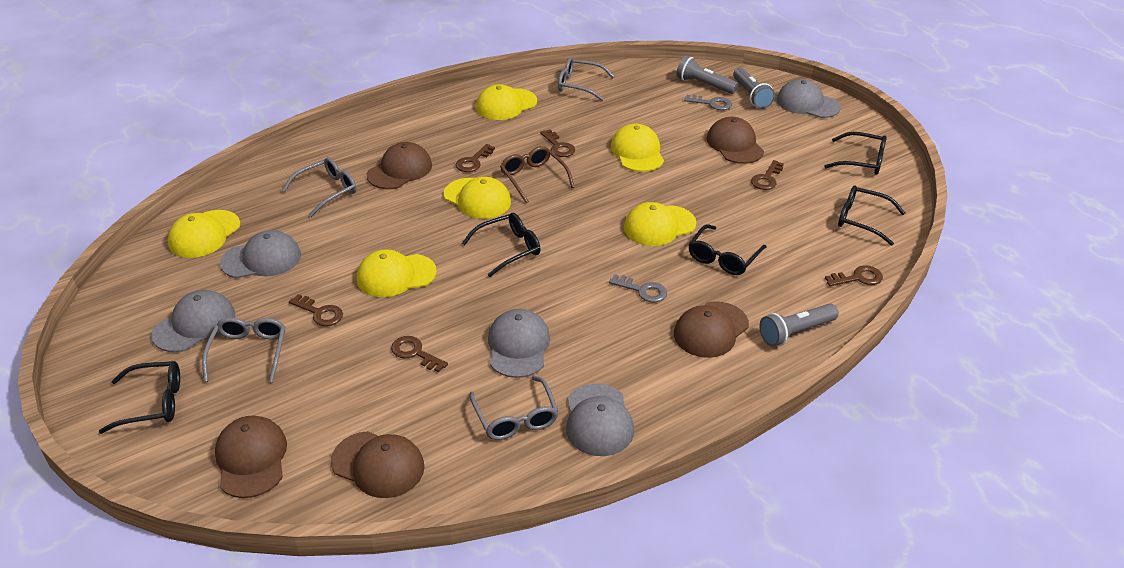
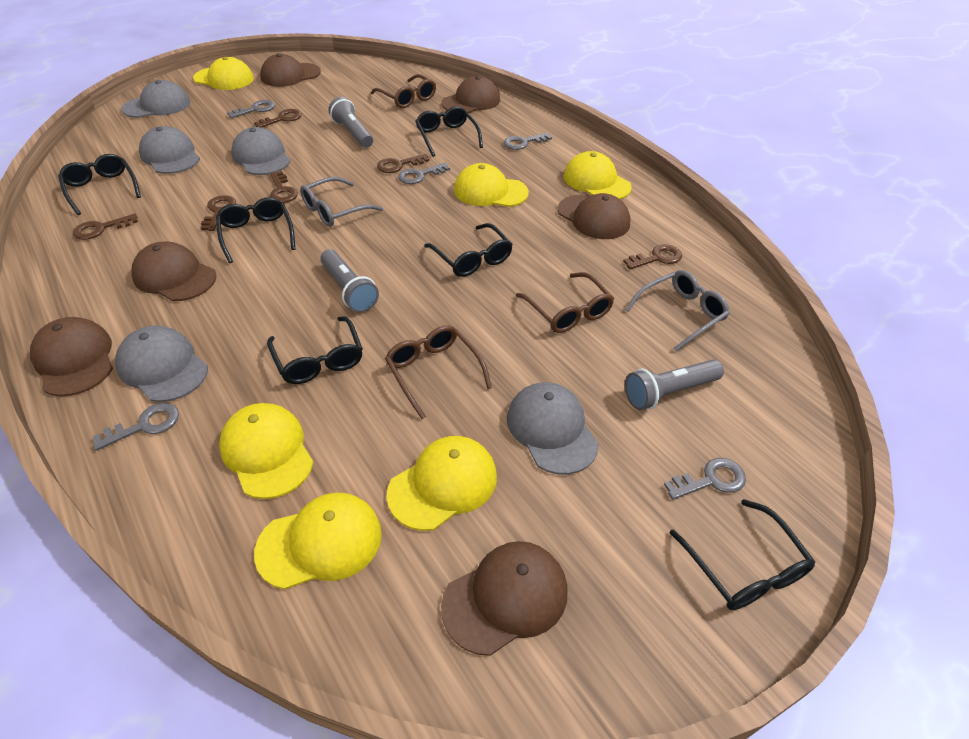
black glasses: [99,361,180,434] [462,213,541,277] [688,224,767,275] [824,132,887,175] [838,186,905,246] = 5 -> [58,154,141,215] [216,197,295,263] [267,316,363,384] [415,106,483,157] [424,223,513,277] [670,499,815,610] = 6
brown cap: [215,416,287,498] [331,431,425,498] [367,142,432,189] [674,301,749,358] [707,117,764,164] = 5 -> [30,317,113,396] [131,242,216,301] [260,54,321,87] [441,76,500,113] [441,541,567,656] [557,193,631,239] = 6
brown glasses: [500,146,574,203] = 1 -> [371,74,436,108] [385,325,492,419] [516,272,614,333] = 3
grey glasses: [202,317,286,383] [282,157,357,217] [470,376,559,440] [558,57,615,101] = 4 -> [300,177,383,227] [625,270,730,351] = 2
grey key: [609,274,667,303] [684,95,732,110] = 2 -> [92,403,179,451] [227,100,275,118] [398,163,450,184] [504,132,552,150] [664,458,746,500] = 5

